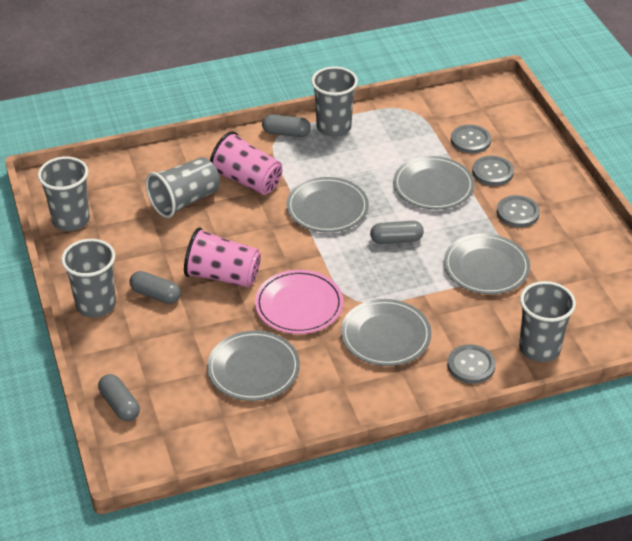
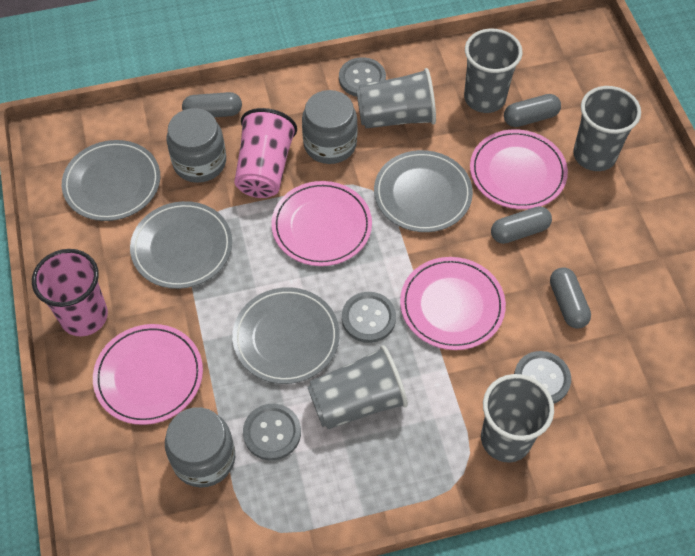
grey jar: none = 0 -> [165,407,235,488] [167,108,226,183] [302,90,357,164] = 3
grey plate: [207,331,300,401] [286,177,369,233] [341,299,431,366] [393,156,474,210] [444,234,530,294] = 5 -> [62,140,160,221] [130,201,232,289] [232,287,340,384] [374,150,473,232] = 4
pink plate: [255,270,343,334] = 1 -> [93,324,203,425] [271,181,372,266] [400,257,506,350] [470,130,568,209] = 4

